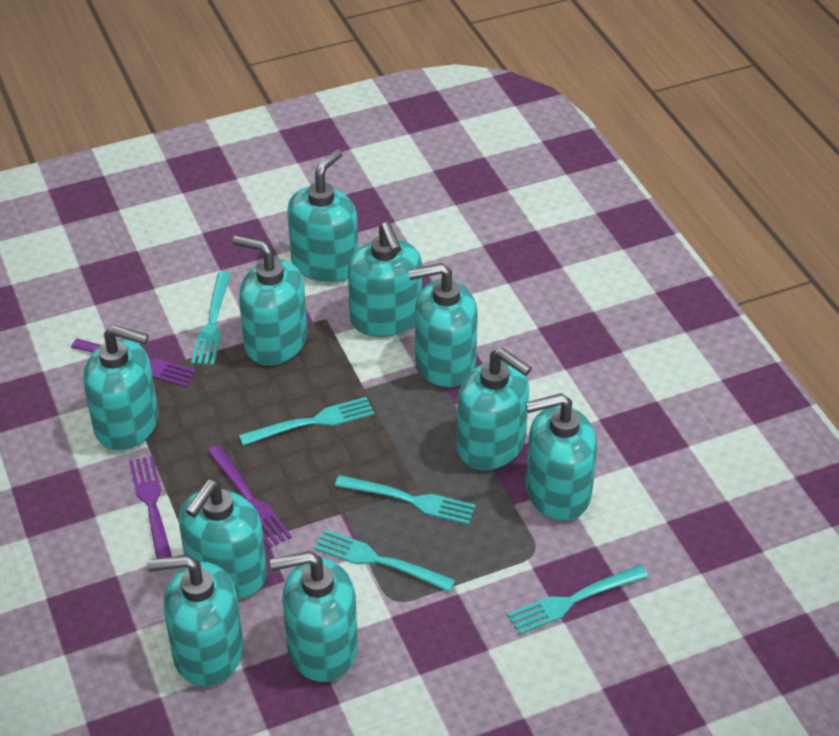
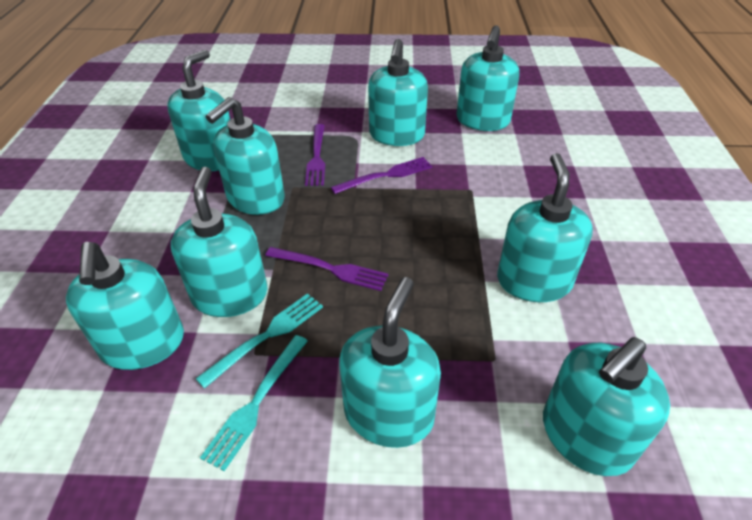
turquoise fork: [191,271,231,365] [239,397,374,446] [314,529,456,592] [335,475,476,525] [507,565,648,635] = 5 -> [195,293,323,389] [200,335,308,471] = 2
turquoise soap dispenser: [83,325,159,451] [147,555,243,687] [179,480,267,599] [232,235,307,365] [270,551,358,682] [287,149,358,283] [348,222,422,337] [408,263,478,387] [457,348,532,470] [525,393,597,521] = 10 -> [66,242,184,370] [167,50,230,171] [171,167,268,317] [206,97,285,215] [339,277,441,448] [368,39,428,146] [456,25,519,131] [497,153,593,302] [543,337,670,476] = 9

